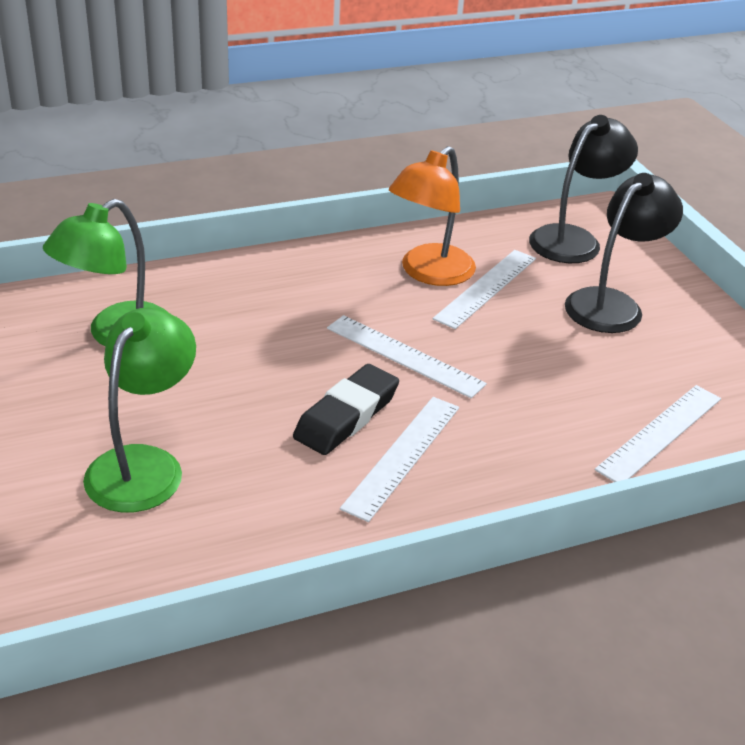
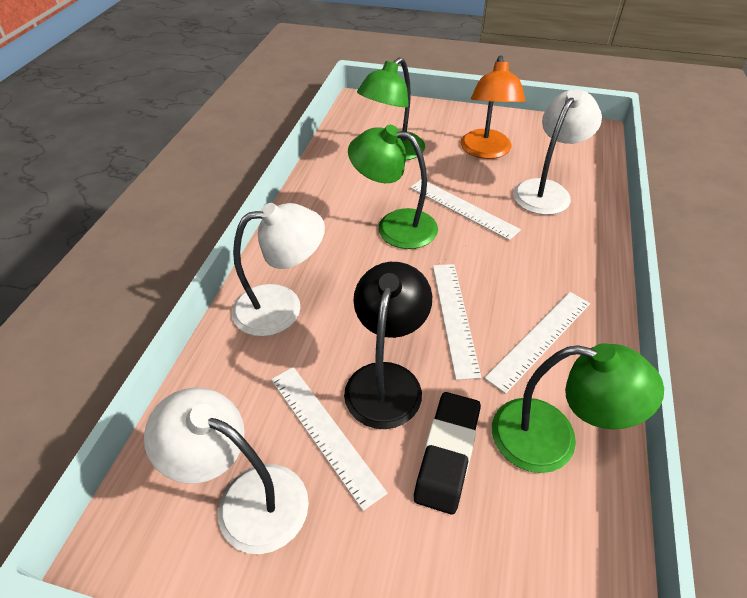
black lamp: [529,115,638,263] [565,173,683,333] = 2 -> [344,262,432,429] = 1
green lamp: [43,199,169,347] [83,308,196,512] = 2 -> [348,125,438,249] [357,57,425,161] [492,343,664,473] = 3
white lamp: none = 0 -> [144,387,309,554] [232,203,325,336] [513,89,602,215] = 3

